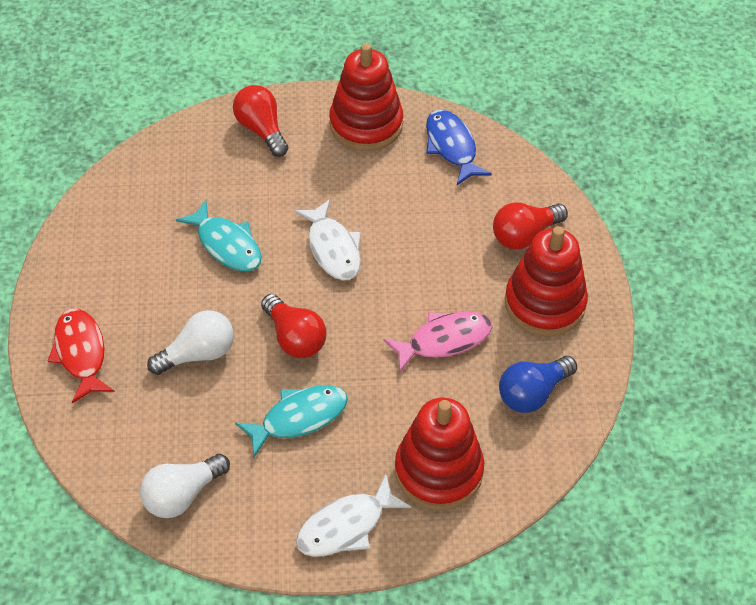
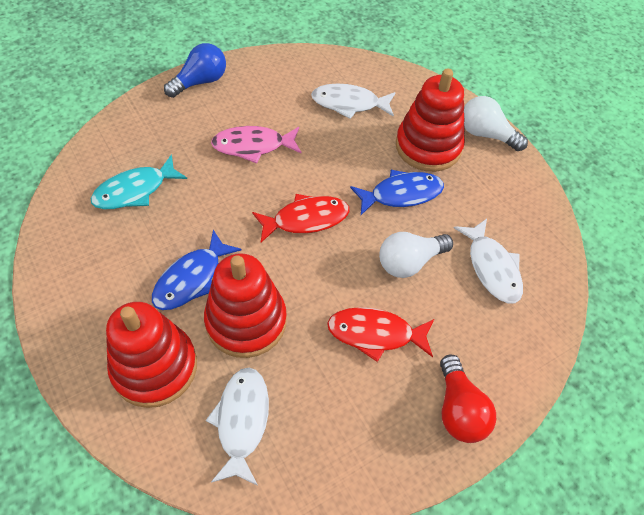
blue fish: [426,110,492,185] = 1 -> [152,230,242,310] [350,170,444,215] = 2
red fish: [48,309,115,404] = 1 -> [252,194,349,242] [327,307,434,362] = 2
red light bulb: [233,85,289,157] [261,294,326,358] [493,203,568,250] = 3 -> [440,355,496,443] = 1
turquoise fish: [176,200,262,271] [235,385,348,457] = 2 -> [91,154,187,209] = 1
white fish: [294,199,361,280] [296,474,411,557] = 2 -> [206,368,269,486] [311,84,396,119] [454,219,523,303] = 3

